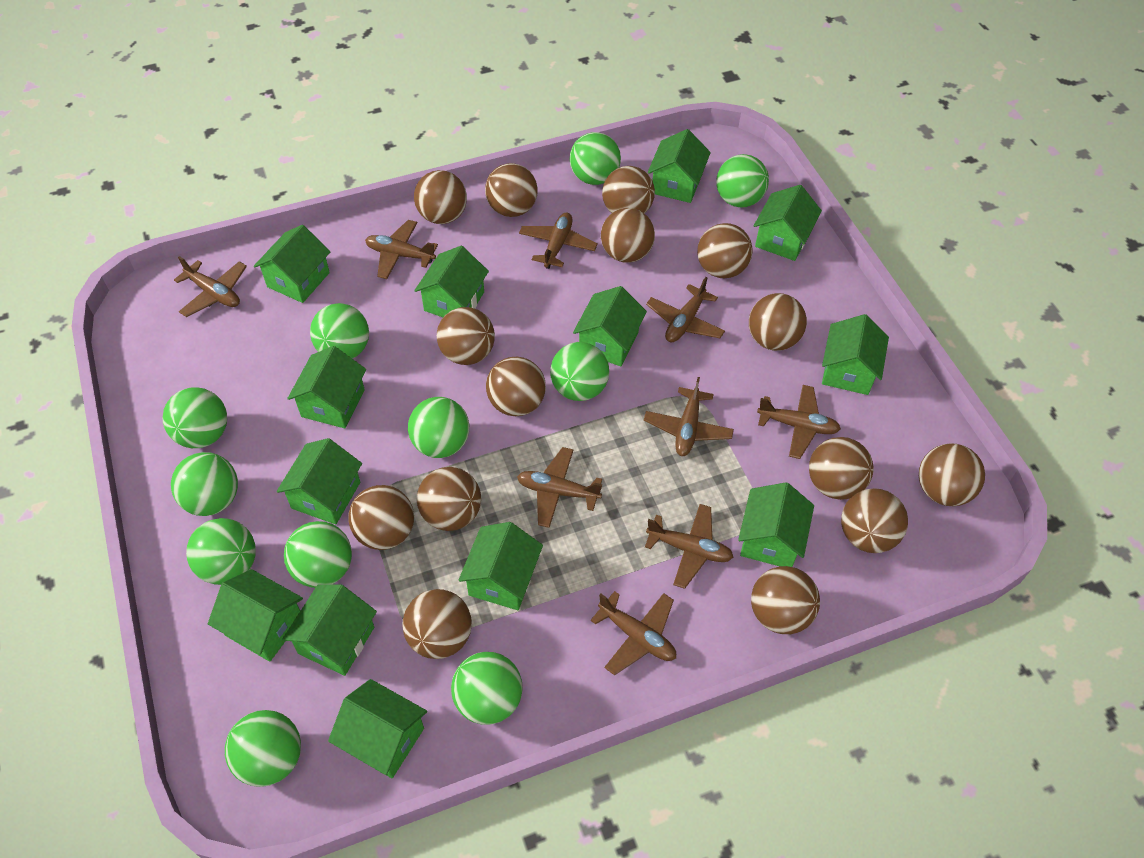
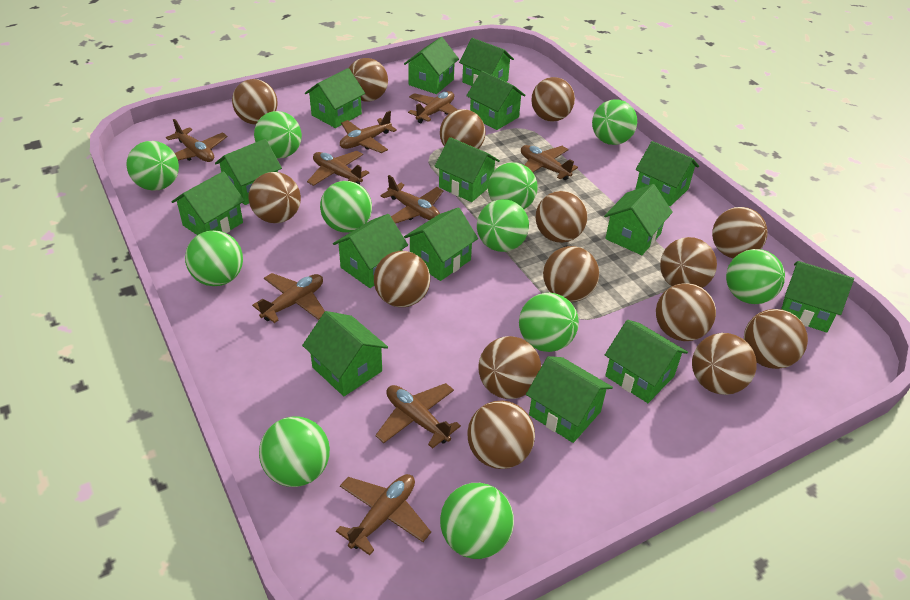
green house: [208,569,303,662] [254,225,330,303] [277,438,362,524] [282,584,377,676] [287,346,366,428] [328,679,427,778] [414,246,489,317] [458,522,543,610] [573,286,647,366] [648,129,711,203] [738,482,814,567] [754,185,822,261] [822,314,889,395] = 13 -> [171,171,245,235] [215,139,282,205] [302,311,388,396] [305,68,365,128] [333,214,408,288] [404,37,459,94] [404,207,478,281] [434,137,500,202] [459,38,514,86] [466,71,526,130] [526,356,613,443] [604,184,673,255] [605,320,688,403] [635,141,699,206] [781,261,854,333] = 15

